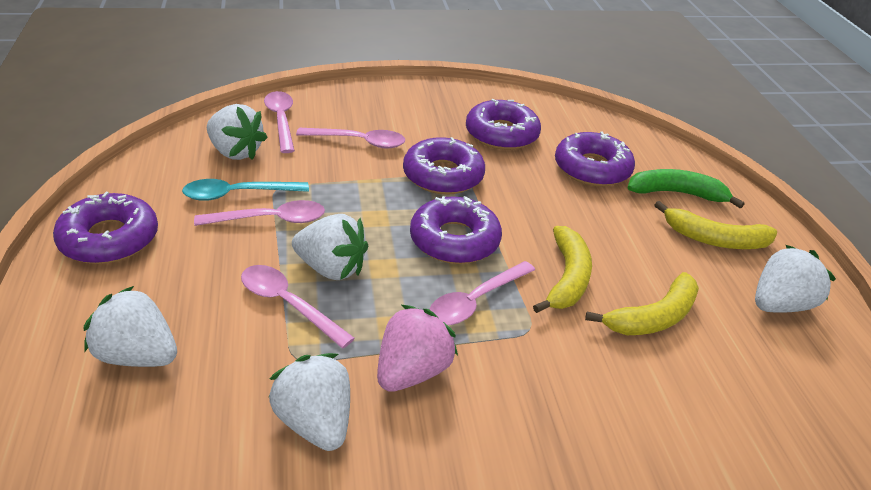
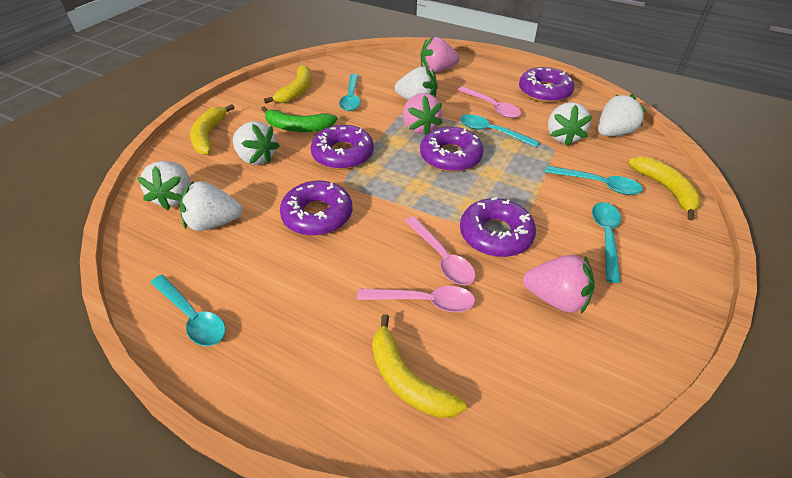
pink spoon: [194,200,325,226] [241,265,355,348] [264,91,295,153] [296,128,405,149] [429,261,535,325] = 5 -> [357,286,475,312] [405,216,475,285] [458,86,521,118] = 3
pink strawberry: [377,305,458,392] = 1 -> [403,93,442,135] [421,37,460,73] [523,255,595,314] = 3
turquoise spoon: [182,179,309,201] = 1 -> [151,275,226,346] [339,74,360,111] [460,114,540,147] [545,166,643,195] [592,202,621,283] = 5
white strawberry: [84,286,177,367] [207,104,268,160] [269,353,350,451] [292,214,368,280] [755,245,836,313] = 5 -> [137,161,191,210] [180,181,242,231] [233,121,280,165] [395,67,438,100] [548,102,592,146] [598,94,646,136] = 6
yellow banana: [533,226,592,313] [585,272,699,335] [655,201,777,249] = 3 -> [190,104,235,155] [264,65,312,104] [372,314,467,418] [628,157,701,221] = 4

